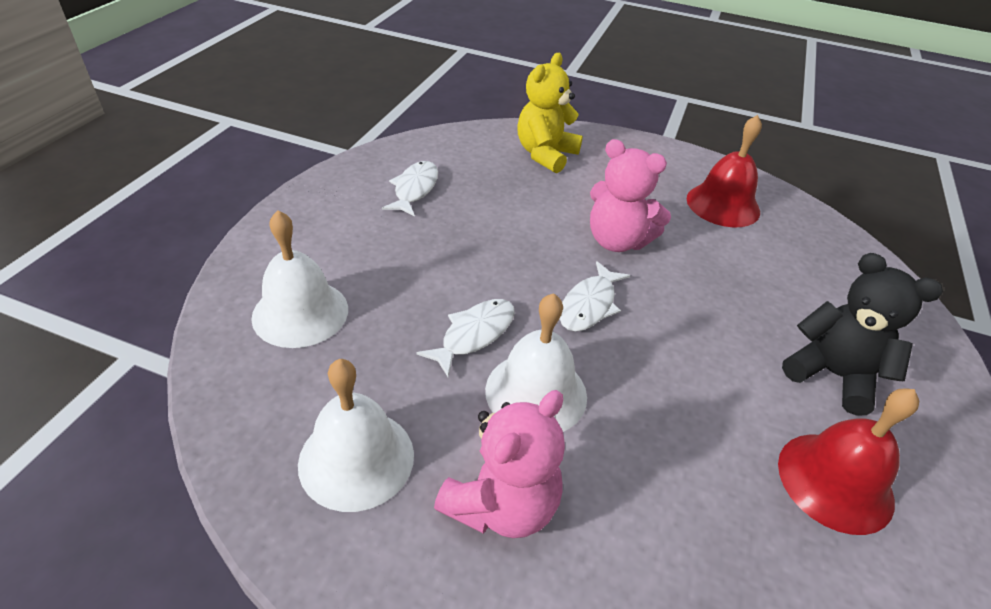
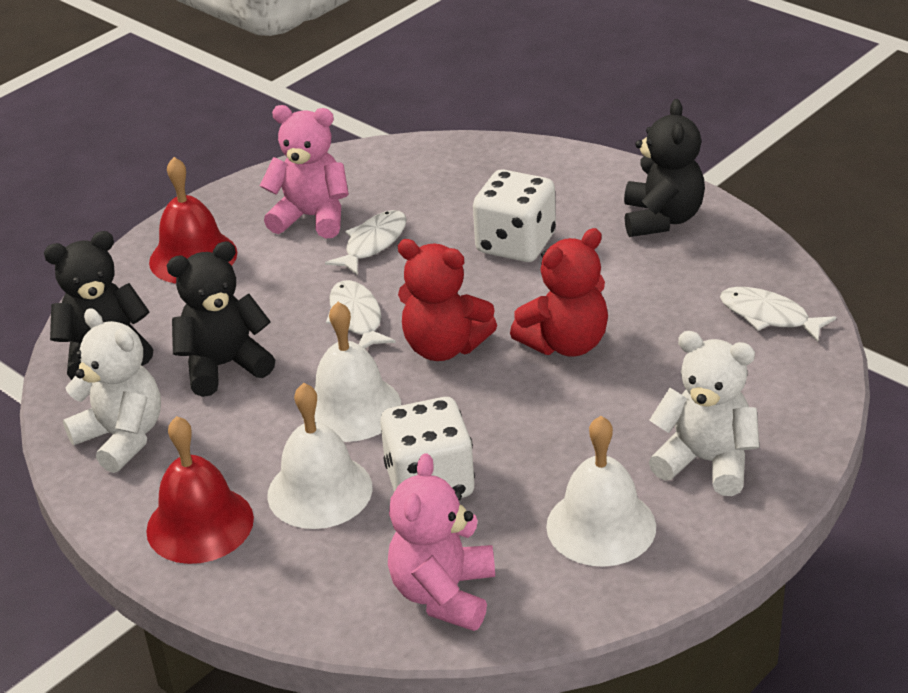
black teddy bear: [782,253,943,416] = 1 -> [44,231,154,380] [167,241,275,397] [624,99,705,237] = 3
red teddy bear: none = 0 -> [398,239,497,361] [510,228,608,357] = 2
white dice: none = 0 -> [380,397,475,498] [473,169,556,262] = 2
white teddy bear: none = 0 -> [63,308,161,473] [649,331,759,496] = 2
yellow teddy bear: [517,53,583,173] = 1 -> none = 0

